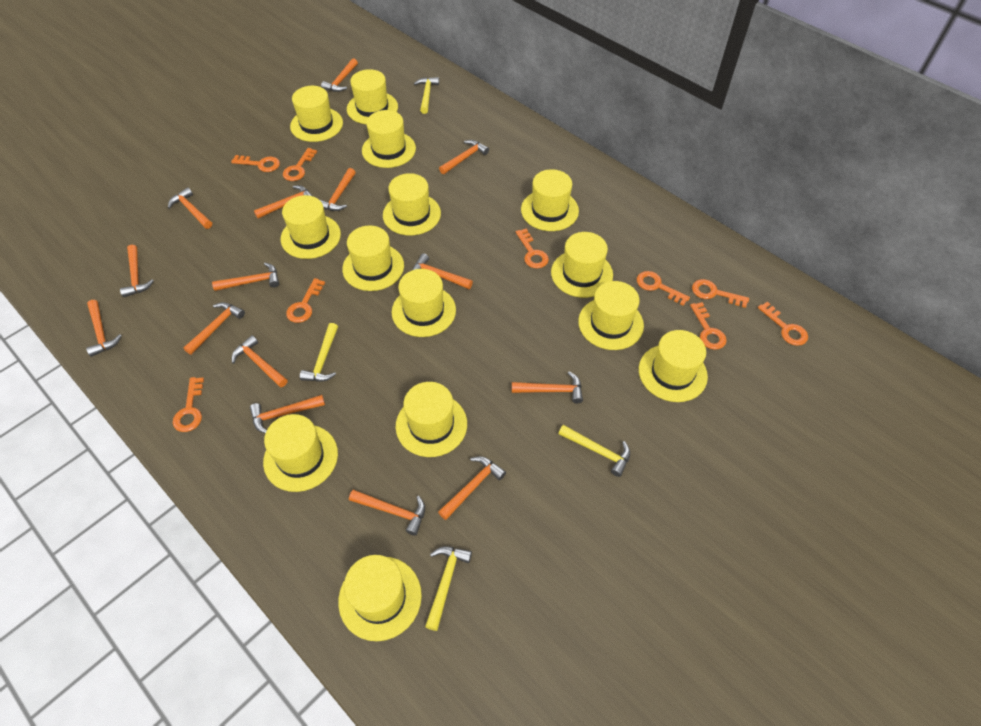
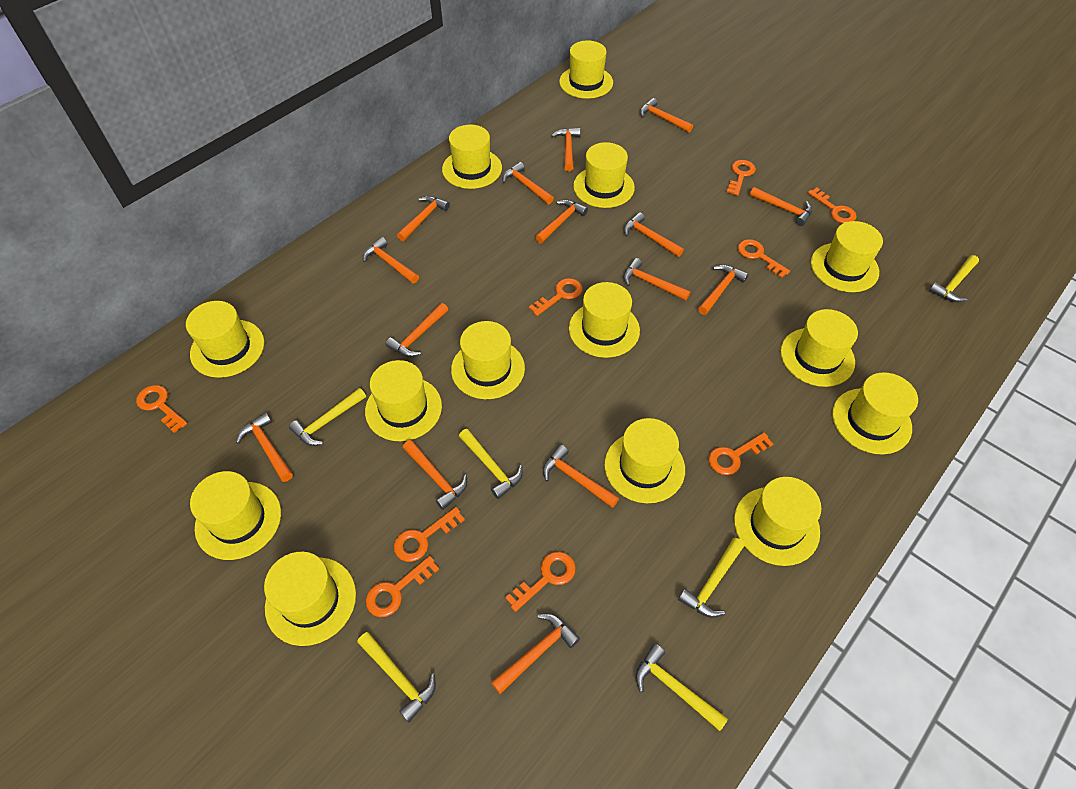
yellow hammer: [300,323,338,382] [414,77,439,114] [425,546,472,631] [558,425,630,477] = 4 -> [289,388,366,446] [357,632,436,722] [459,429,523,499] [636,644,728,731] [678,538,745,618] [929,255,979,302] = 6

